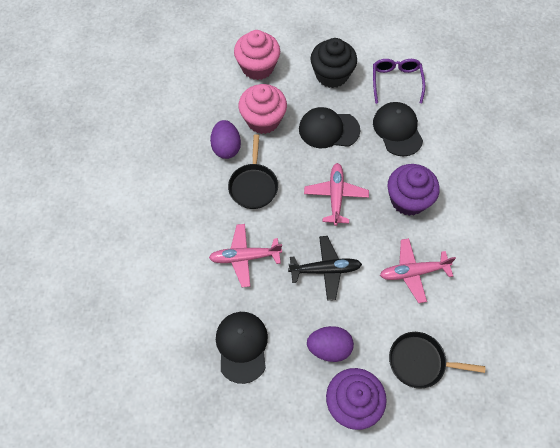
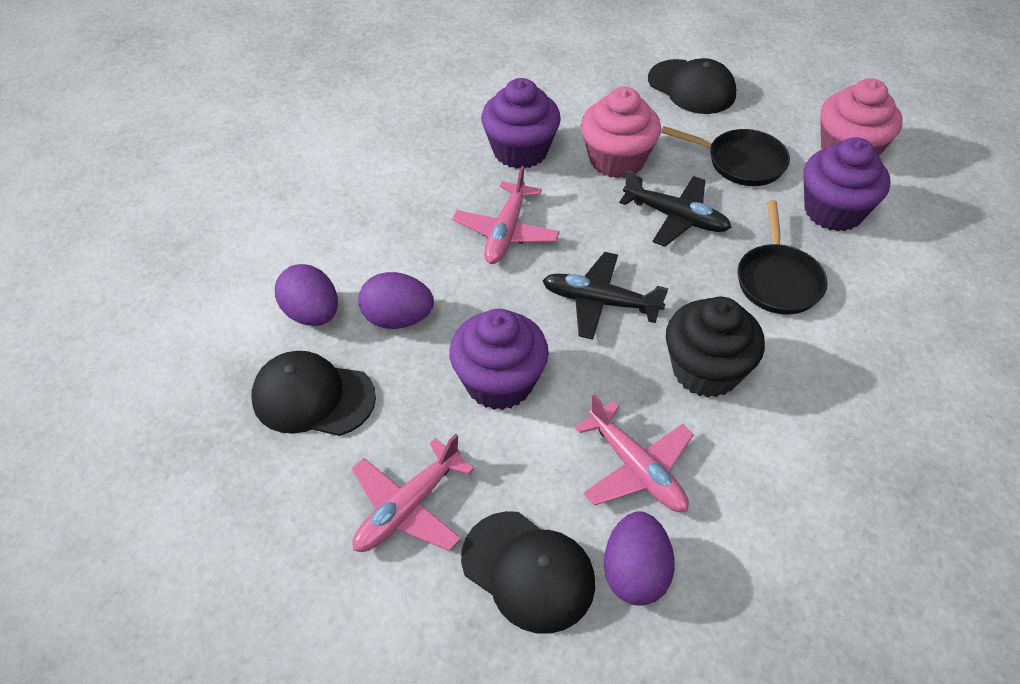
black plane: [288,236,362,301] = 1 -> [542,252,669,339] [619,170,732,247] = 2
purple cupcake: [326,368,387,430] [387,164,440,216] = 2 -> [449,309,549,410] [481,78,561,169] [804,137,890,232] = 3
purple egg: [210,120,241,159] [307,326,354,362] = 2 -> [275,264,338,326] [358,272,434,329] [604,511,675,606] = 3
purple glasses: [373,59,425,104] = 1 -> none = 0

